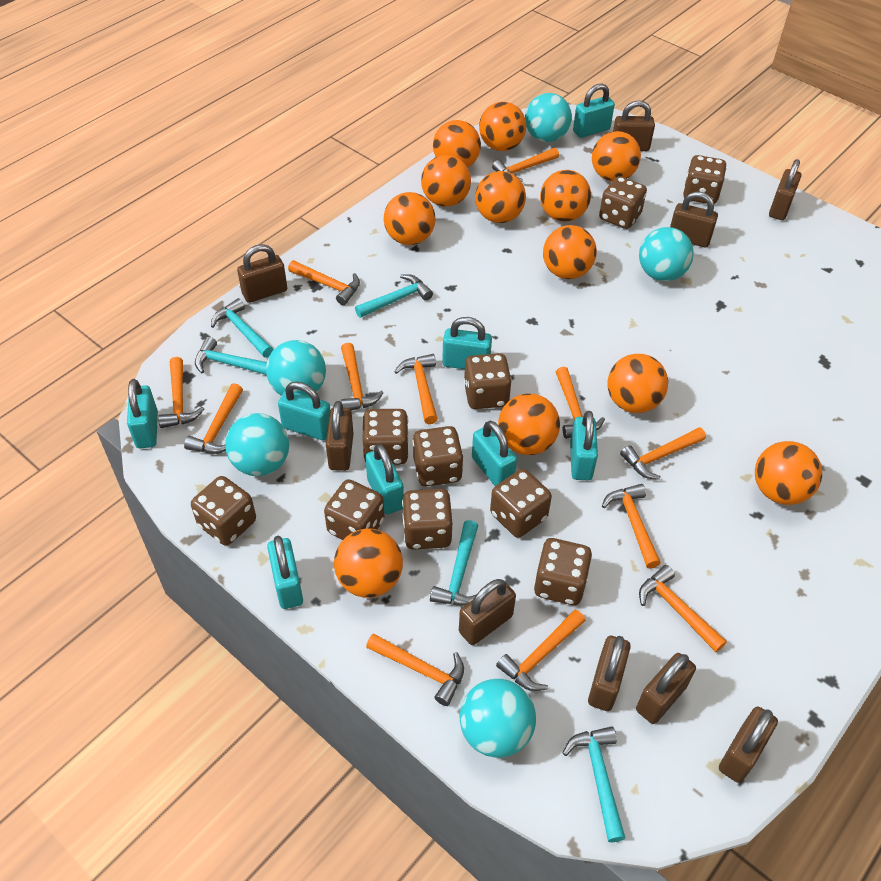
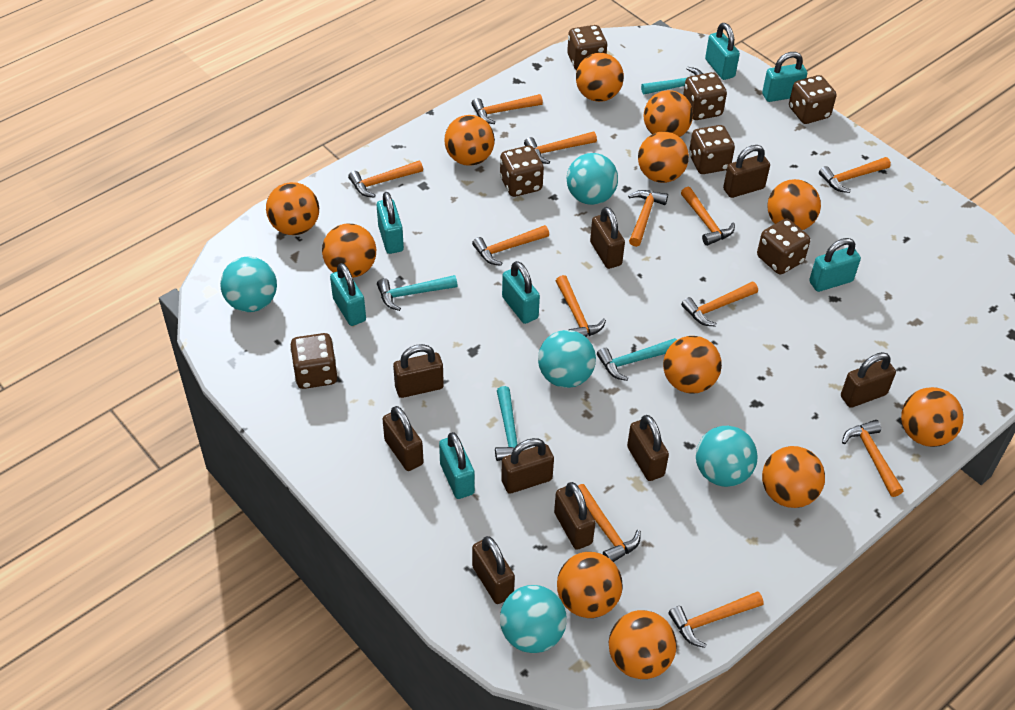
brown dice: [191,476,256,546] [324,479,384,540] [362,409,409,465] [402,489,453,550] [412,426,464,486] [464,353,512,409] [490,469,552,538] [534,538,592,605] [599,176,647,229] [683,155,726,204] = 10 -> [290,333,338,389] [500,146,544,197] [567,25,607,70] [683,72,727,120] [689,125,735,174] [757,219,810,274] [789,75,836,124] = 7
turquoise hammer: [195,337,267,375] [211,298,273,357] [355,274,433,318] [430,520,478,606] [563,726,625,842] = 5 -> [377,275,458,311] [495,386,536,461] [597,338,677,381] [641,67,703,94] = 4
turquoise padlock: [127,379,158,448] [267,536,303,609] [278,381,331,440] [365,444,404,514] [442,317,492,369] [472,421,517,486] [570,411,598,480] [573,83,615,138] = 8 -> [330,263,366,326] [377,192,404,254] [439,432,475,499] [502,261,540,324] [705,23,740,80] [762,52,807,102] [809,238,861,292] = 7

